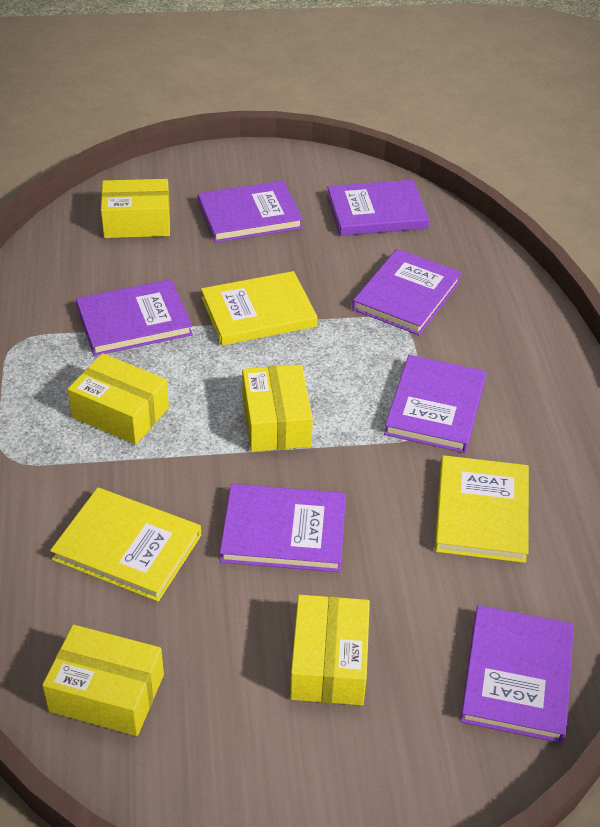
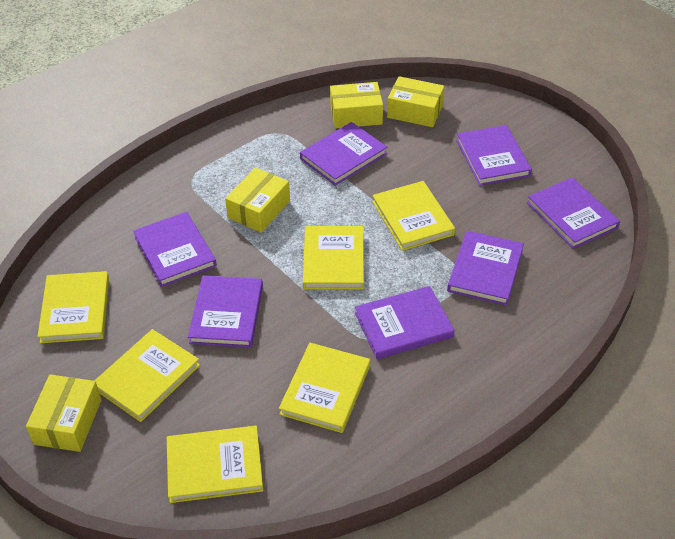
yellow book: [50,488,201,602] [201,271,317,346] [435,455,529,563] = 3 -> [38,271,109,343] [94,329,200,422] [167,426,263,503] [279,343,370,433] [303,226,364,289] [372,181,455,251] = 6
yellow box: [42,625,164,736] [68,353,169,445] [101,179,170,238] [242,364,313,452] [290,595,370,705] = 5 -> [26,375,101,452] [225,167,290,232] [330,82,383,129] [387,76,445,127] = 4

